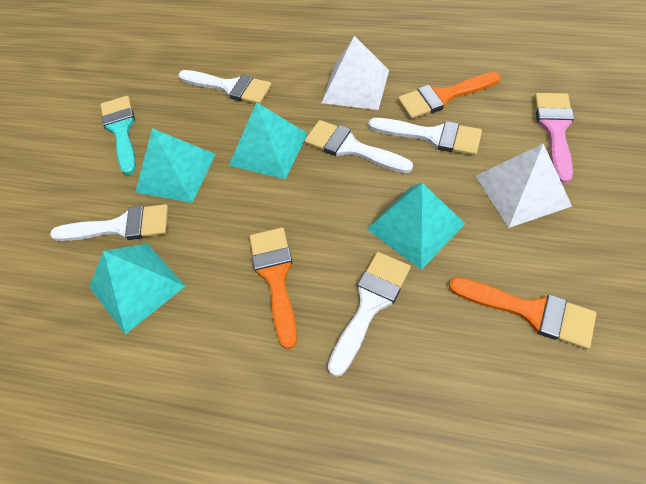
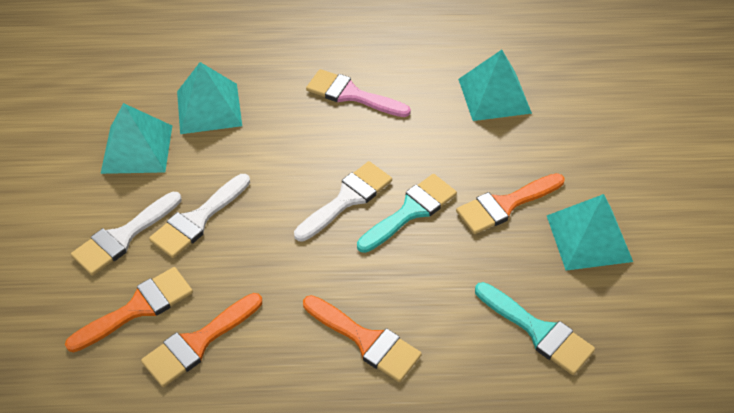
orange brush: [250,228,297,349] [398,72,500,119] [449,277,597,349] = 3 -> [65,267,193,352] [141,293,262,387] [303,295,422,382] [456,173,564,234] = 4
turquoise brush: [101,96,136,175] = 1 -> [357,174,457,253] [475,282,595,375] = 2
white brush: [50,204,168,241] [178,70,272,104] [305,120,413,173] [328,252,411,377] [369,118,482,155] = 5 -> [71,192,181,276] [149,174,250,258] [294,161,392,242] = 3
white pyramid: [322,36,389,110] [476,143,572,228] = 2 -> none = 0

